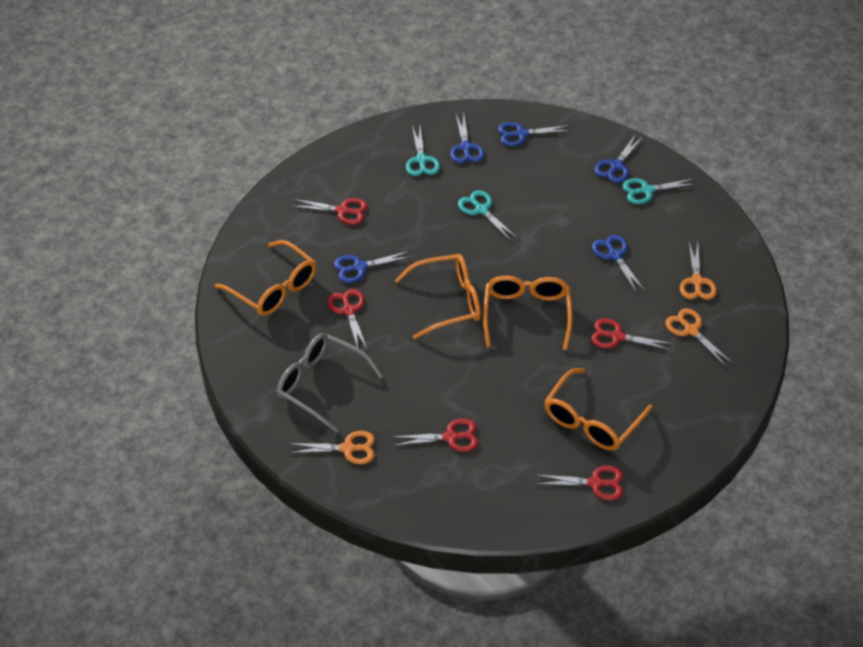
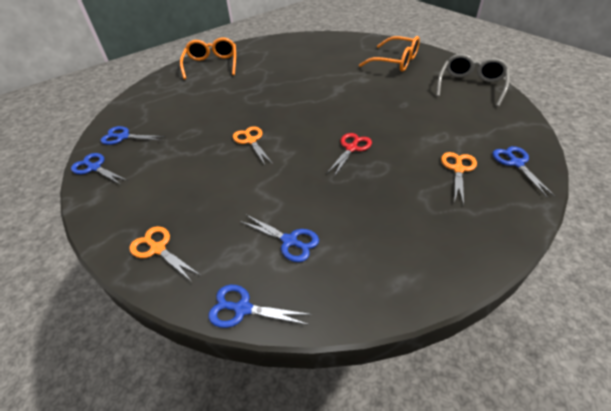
orange glasses: [215,240,316,316] [395,254,481,339] [483,275,572,350] [544,368,653,450] = 4 -> [180,37,236,80] [359,36,420,72] = 2
red scissors: [292,198,368,225] [327,289,367,349] [392,419,479,452] [536,466,623,500] [591,318,674,350] = 5 -> [326,133,372,177] = 1
turquoise scissors: [406,126,440,176] [458,190,517,241] [622,178,696,204] = 3 -> none = 0

